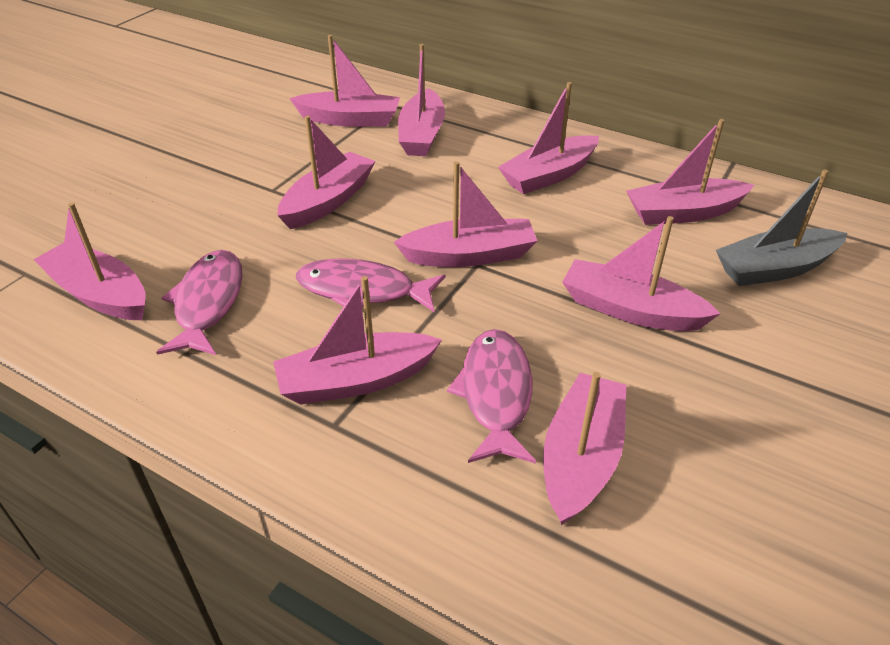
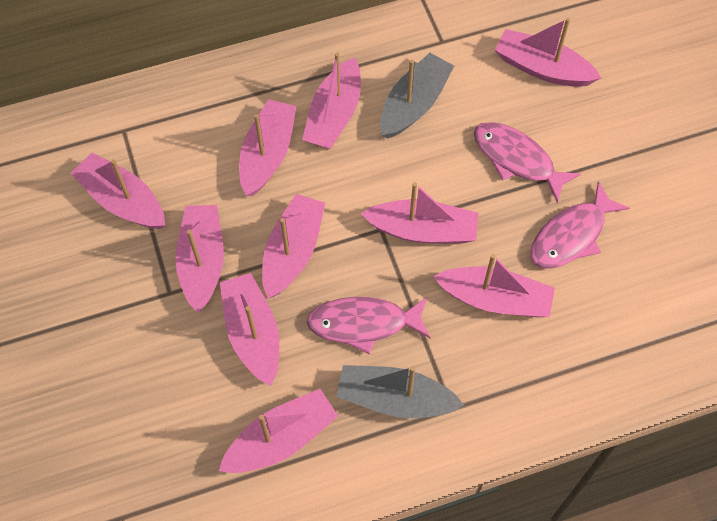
grey boat: [716,169,848,286] = 1 -> [336,365,464,418] [380,53,454,138] = 2

